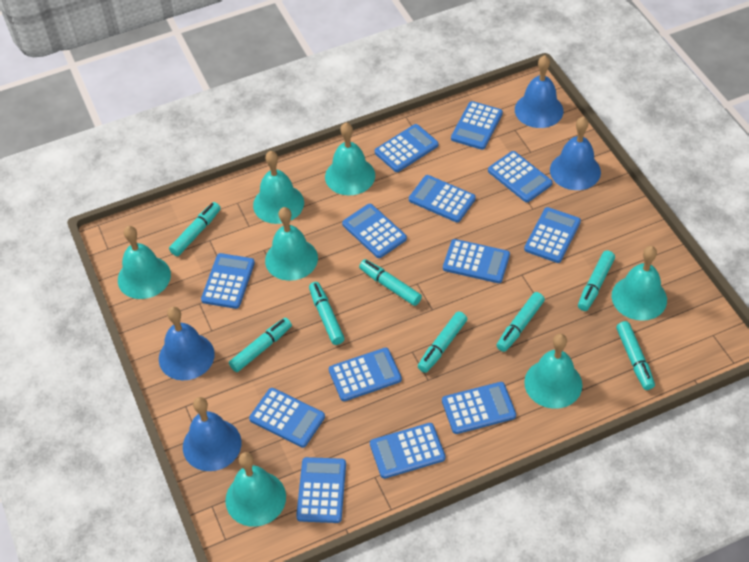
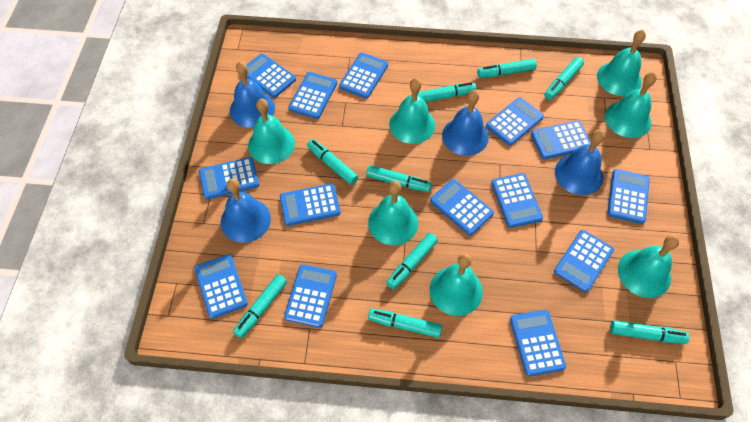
blue calculator: [201,253,255,309] [249,388,325,448] [296,457,346,523] [329,348,402,401] [342,204,407,258] [370,423,445,479] [375,124,438,172] [409,175,476,222] [442,382,516,434] [443,239,510,283] [451,101,503,150] [488,151,552,202] [524,207,581,263] = 13 -> [194,254,248,319] [199,157,259,200] [247,54,296,98] [280,183,341,226] [284,264,337,328] [289,72,337,119] [339,53,388,99] [430,179,494,235] [486,97,544,146] [491,173,543,228] [510,310,566,377] [531,121,591,160] [554,230,614,292] [608,169,650,224] = 14
turquoise marker: [169,202,221,256] [229,318,292,372] [309,282,345,345] [359,259,422,306] [418,311,467,373] [496,292,545,352] [578,250,615,311] [616,321,655,390] = 8 -> [233,274,287,338] [307,139,358,185] [366,165,432,192] [368,309,442,338] [386,233,438,289] [418,82,476,102] [477,59,537,78] [544,57,584,100] [610,320,690,344] = 9

